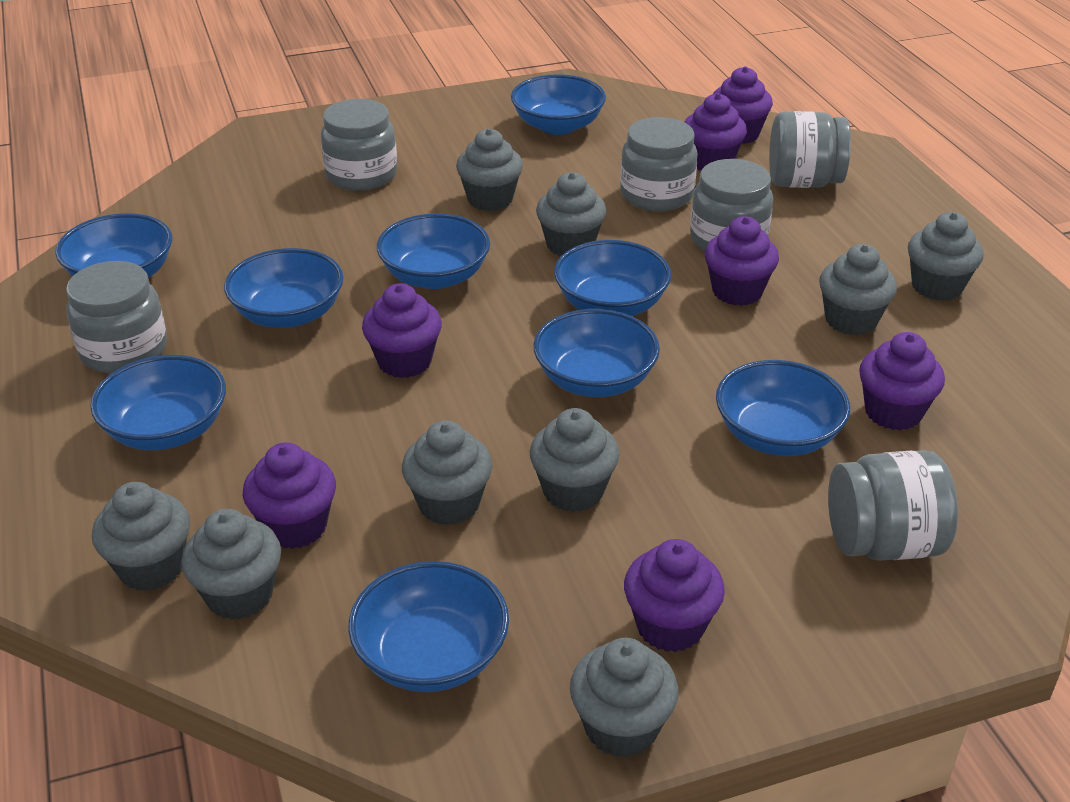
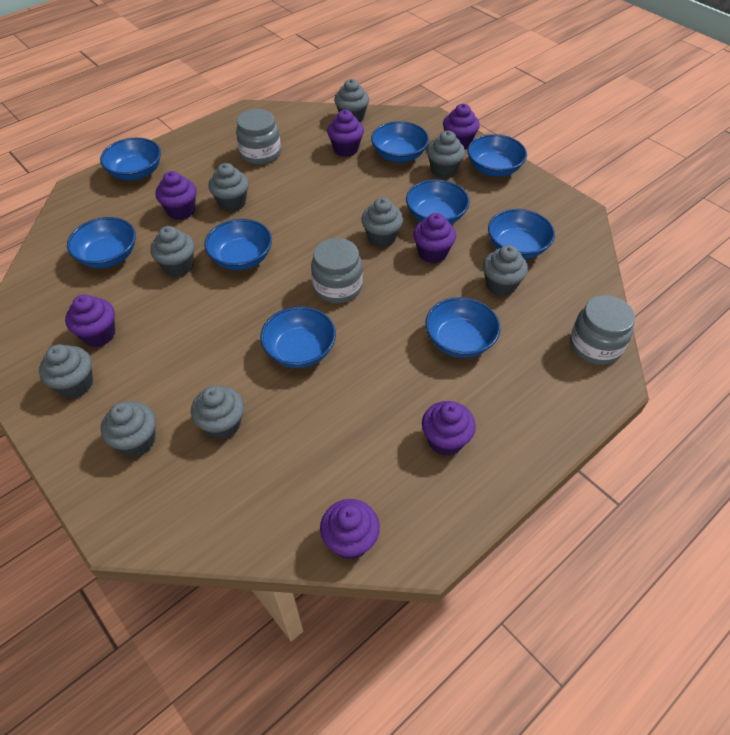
grey jar: [66,261,167,373] [321,99,397,191] [620,117,698,211] [690,159,773,252] [769,111,851,188] [828,450,958,561] = 6 -> [236,109,281,165] [311,238,363,303] [570,295,635,365] = 3

